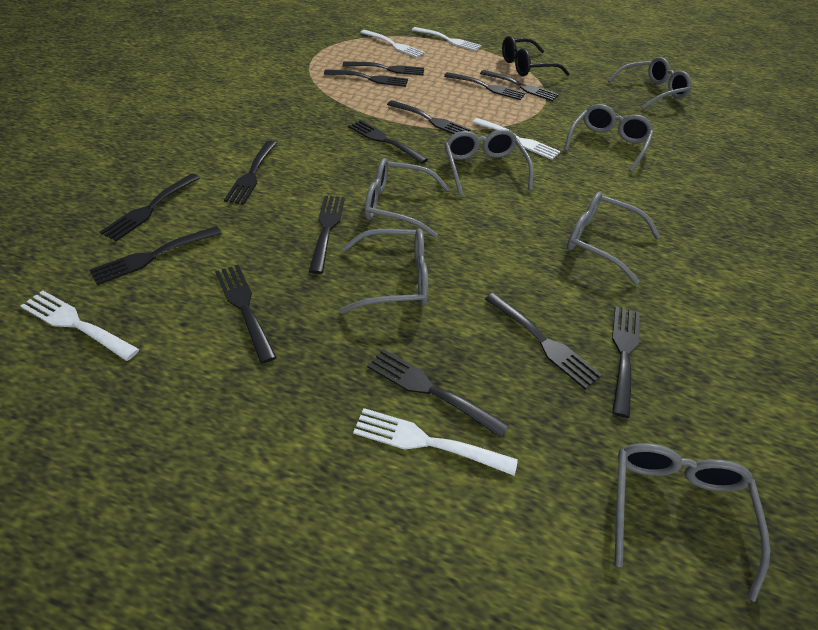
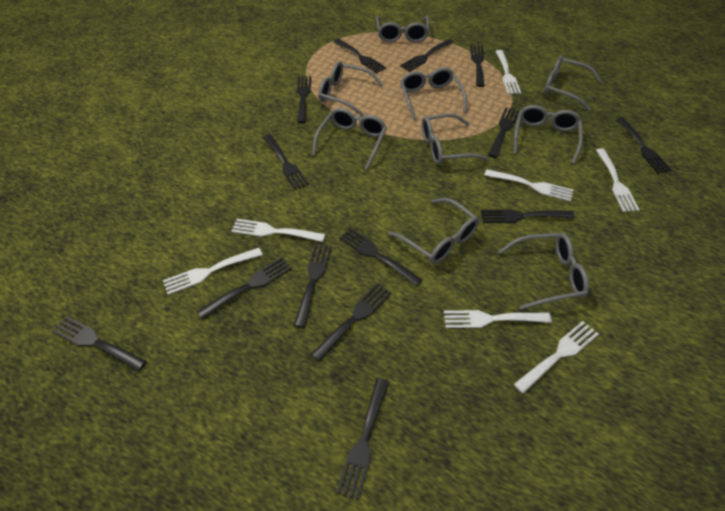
black glasses: [502,36,570,76] = 1 -> none = 0
grey glasses: [340,228,428,314] [365,158,450,238] [444,129,533,195] [564,104,654,172] [567,191,661,285] [608,57,692,109] [615,443,770,602] = 7 -> [312,108,387,170] [318,61,383,117] [376,16,429,42] [388,198,479,264] [400,68,467,120] [422,113,489,165] [498,233,589,310] [514,105,583,164] [544,55,602,111] = 9
white fork: [20,290,139,361] [353,408,518,476] [360,30,425,58] [412,27,482,51] [473,118,560,160] = 5 -> [163,248,262,295] [231,219,325,242] [444,310,552,328] [484,169,573,202] [495,50,521,94] [514,321,599,394] [596,148,640,212] = 7

